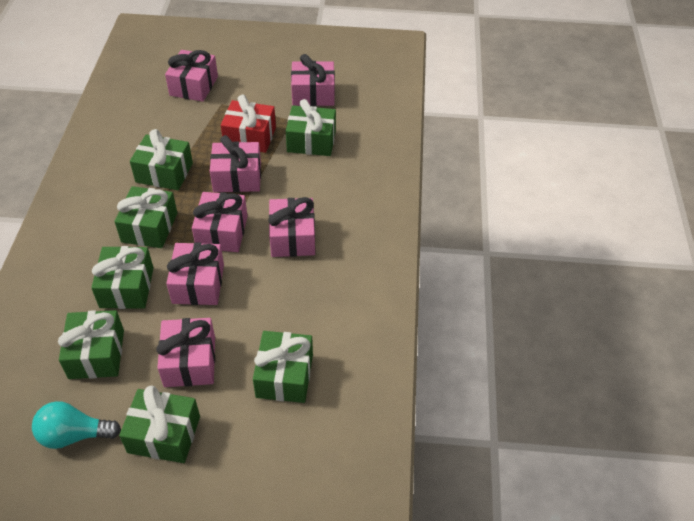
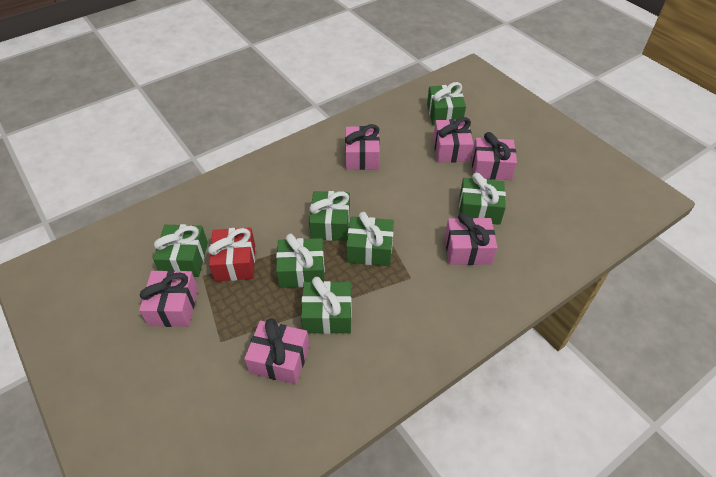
pink gift: [156,318,215,387] [165,50,218,102] [166,242,224,305] [192,192,248,252] [210,135,261,192] [268,197,315,257] [291,54,335,106] = 7 -> [139,270,198,327] [244,318,309,384] [345,124,380,170] [433,117,473,163] [445,212,497,265] [472,132,517,180] = 6
turquoise light bulb: [32,401,121,449] = 1 -> none = 0

